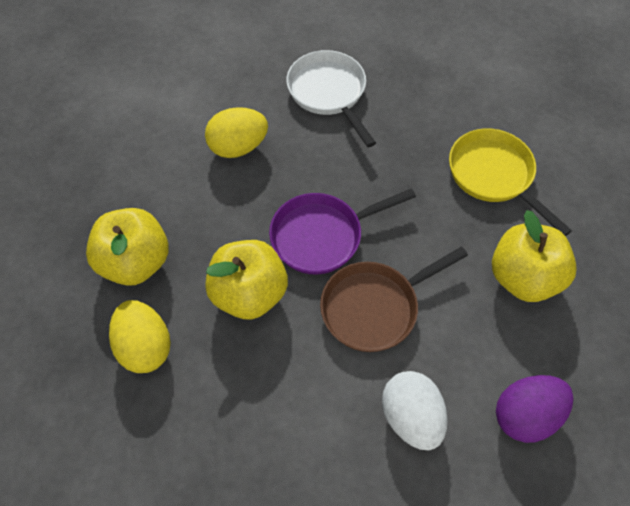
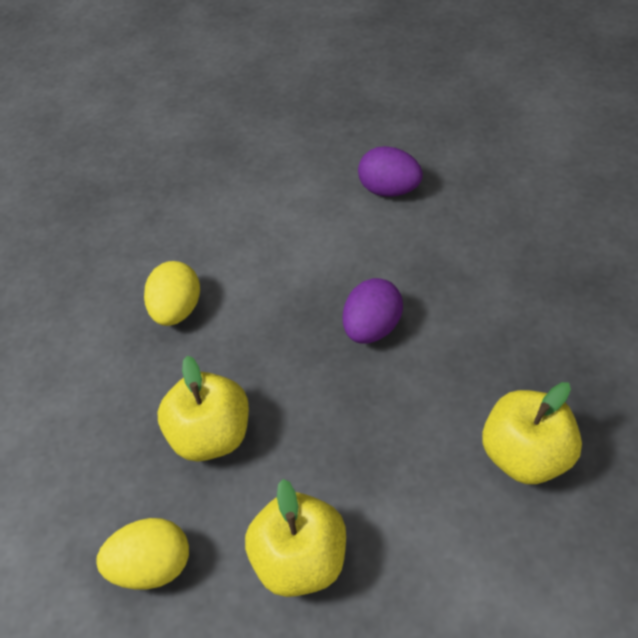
brown pan: [320,247,468,352] = 1 -> none = 0
purple egg: [496,375,574,443] = 1 -> [343,278,403,344] [358,146,423,197] = 2
purple pan: [269,188,416,274] = 1 -> none = 0
white egg: [382,371,448,451] = 1 -> none = 0
white pan: [286,50,376,147] = 1 -> none = 0
yellow pan: [449,128,572,236] = 1 -> none = 0

